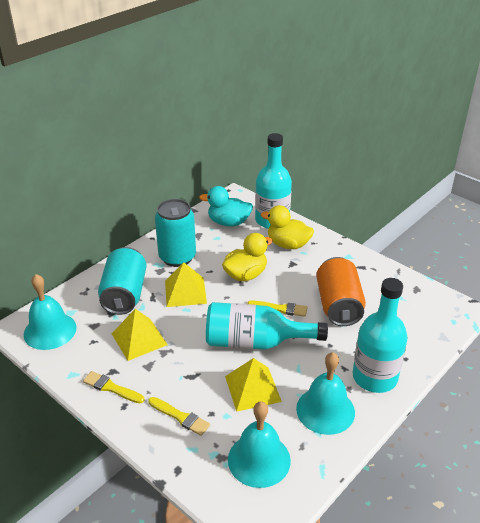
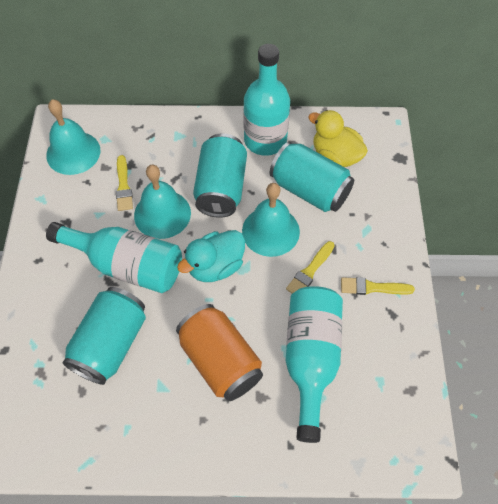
turquoise can: [98,247,147,315] [155,199,196,267] = 2 -> [62,287,146,385] [193,133,247,218] [269,142,354,212] = 3
yellow duck: [222,233,273,281] [261,205,314,249] = 2 -> [308,110,368,167] = 1
yellow pyramid: [112,309,168,361] [165,262,207,307] [225,358,282,412] = 3 -> none = 0

